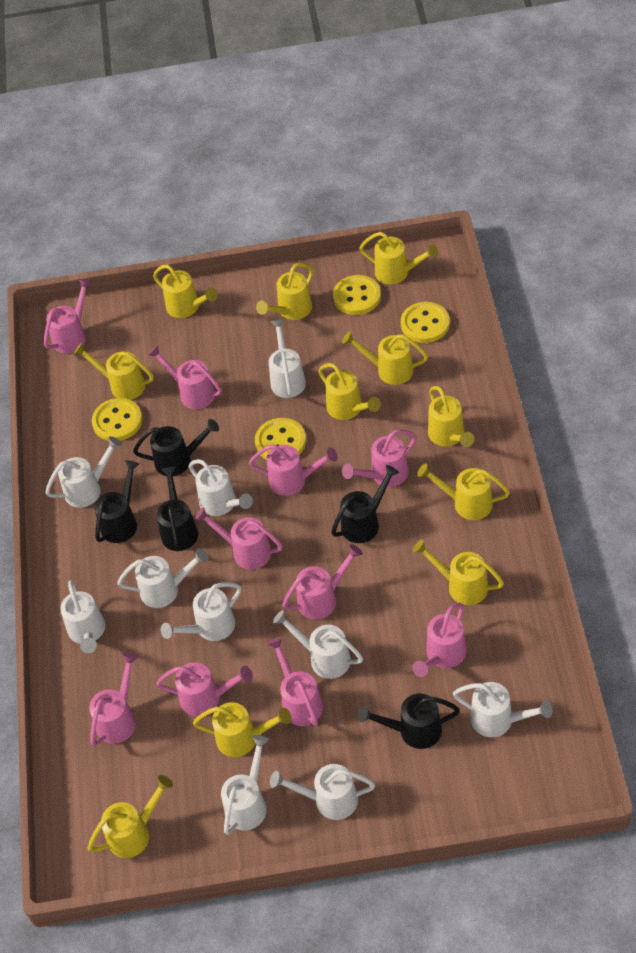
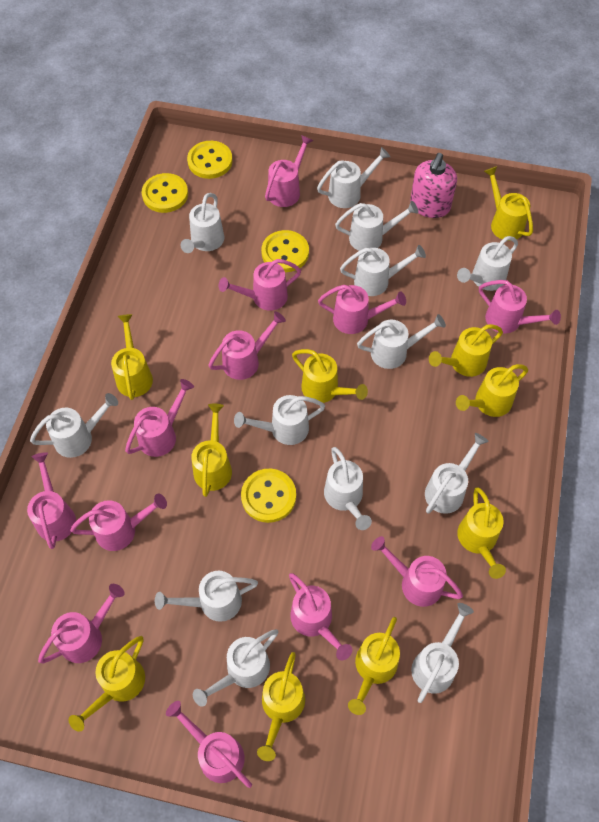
black watering can: [95,460,139,543] [133,419,219,476] [157,467,198,551] [331,465,399,543] [358,693,460,749] = 5 -> none = 0
pink soap dispenser: none = 0 -> [410,153,457,218] = 1
pink watering can: [44,279,92,354] [89,653,138,746] [148,345,222,409] [156,662,253,717] [195,507,283,569] [249,444,338,496] [267,637,323,726] [282,544,363,619] [342,429,417,487] [412,603,467,677] = 10 -> [27,452,76,549] [38,584,125,664] [70,494,167,551] [125,379,194,457] [166,701,252,788] [208,311,286,380] [219,259,301,311] [265,135,313,207] [289,573,352,660] [318,285,406,334] [371,536,463,607] [479,280,561,333] = 12
white watering can: [46,436,122,508] [60,580,106,653] [117,548,208,608] [161,582,241,641] [189,459,253,516] [221,735,269,835] [269,319,306,398] [270,764,375,820] [273,610,363,679] [453,682,552,737] = 10 -> [30,393,118,458] [155,571,258,622] [181,193,224,253] [193,629,278,707] [234,395,325,445] [317,147,390,208] [324,447,372,530] [335,201,419,251] [340,245,426,296] [357,314,446,369] [411,603,474,703] [425,433,489,514] [457,236,518,291] = 13
yellow watering can: [73,343,154,400] [88,775,173,858] [153,265,218,318] [193,702,291,757] [256,263,313,320] [318,363,381,420] [342,331,428,385] [359,232,438,284] [413,539,504,605] [417,463,510,520] [428,386,474,447] = 11 -> [69,636,145,732] [111,314,153,400] [191,404,232,497] [257,652,305,761] [292,349,368,403] [348,617,400,715] [429,324,503,377] [456,364,528,417] [457,487,506,579] [484,166,533,241] = 10

